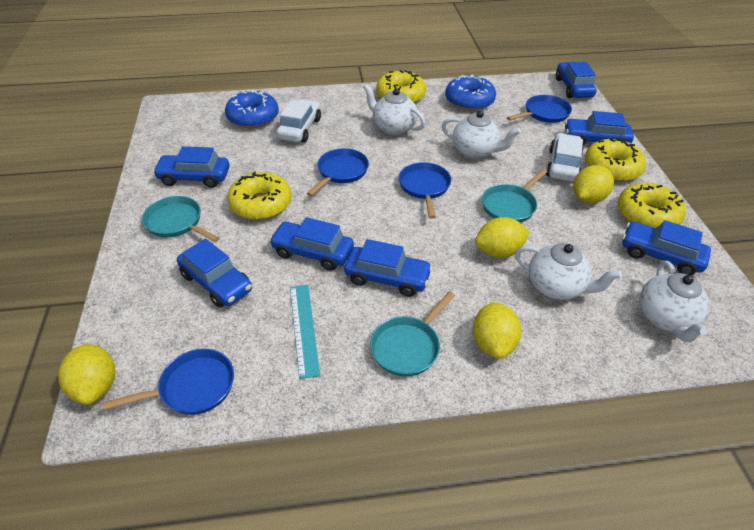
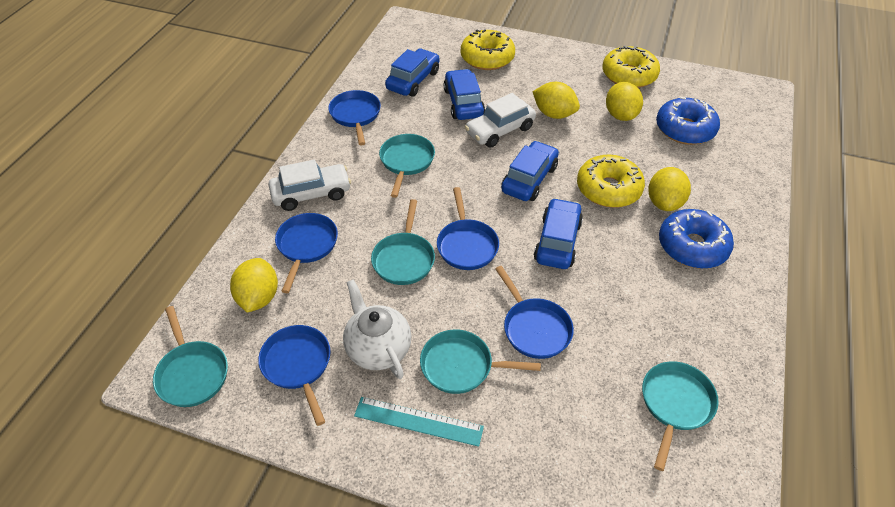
blue car: [153,146,230,188] [177,239,252,308] [269,217,354,271] [344,239,433,297] [556,62,597,98] [565,111,634,145] [622,220,711,275] = 7 -> [385,49,440,97] [443,69,485,120] [501,141,559,201] [534,198,583,269] = 4
blue pan: [103,349,234,415] [307,148,369,196] [399,162,451,219] [507,95,572,123] = 4 -> [258,325,331,426] [275,213,338,293] [328,90,381,145] [437,187,499,270] [496,266,574,359] = 5
turquoise pan: [142,196,220,242] [370,291,455,376] [482,169,548,223] = 3 -> [153,306,228,407] [371,199,435,285] [379,134,435,198] [420,329,541,394] [642,361,718,471] = 5
white teapot: [363,84,425,135] [442,111,521,159] [515,243,622,300] [639,261,710,342] = 4 -> [343,279,411,379] = 1
yellow donut: [227,172,292,220] [376,70,426,103] [585,138,646,182] [618,183,686,228] = 4 -> [461,29,515,70] [577,155,645,208] [602,46,660,88] = 3

